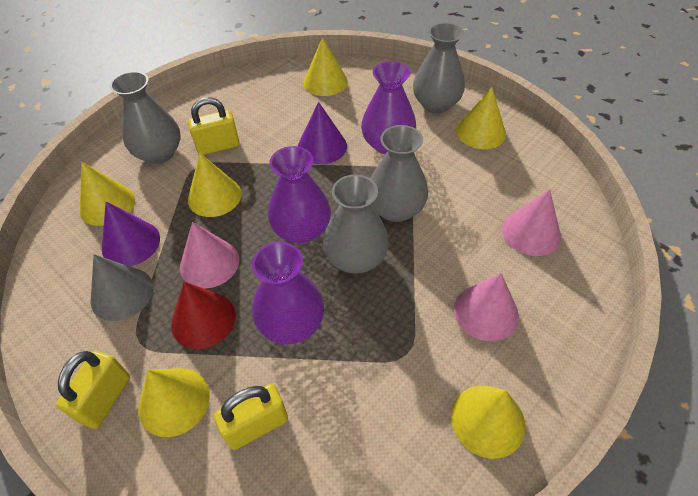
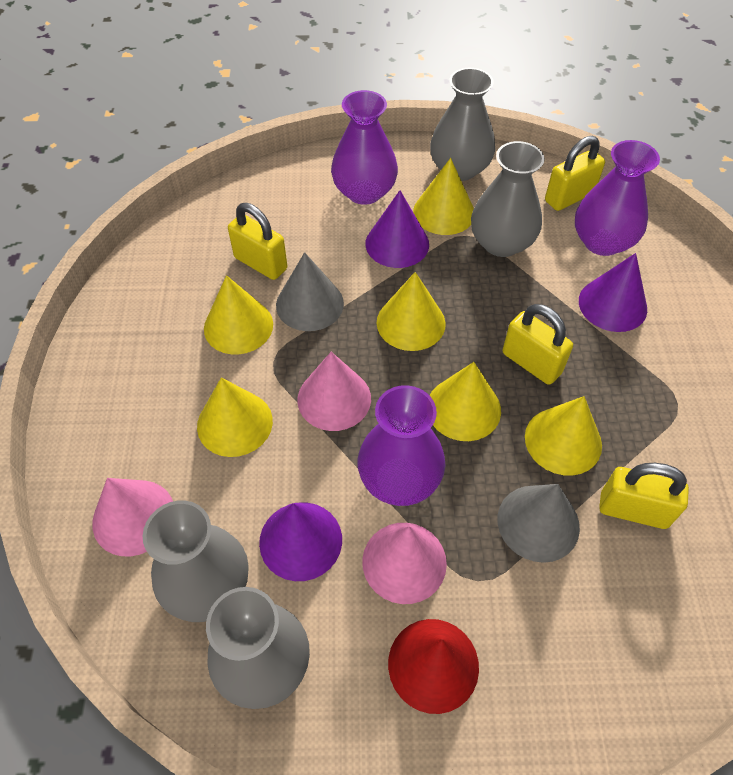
grey cone: [90,254,153,321] = 1 -> [276,252,344,331] [497,484,580,563] = 2
purple cone: [102,202,160,266] [298,102,347,164] = 2 -> [259,502,342,581] [365,190,429,268] [579,253,647,332] = 3
yellow padlock: [56,350,130,429] [188,97,240,155] [214,384,288,450] = 3 -> [228,203,287,280] [503,304,573,385] [545,136,605,211] [599,463,689,529] = 4

